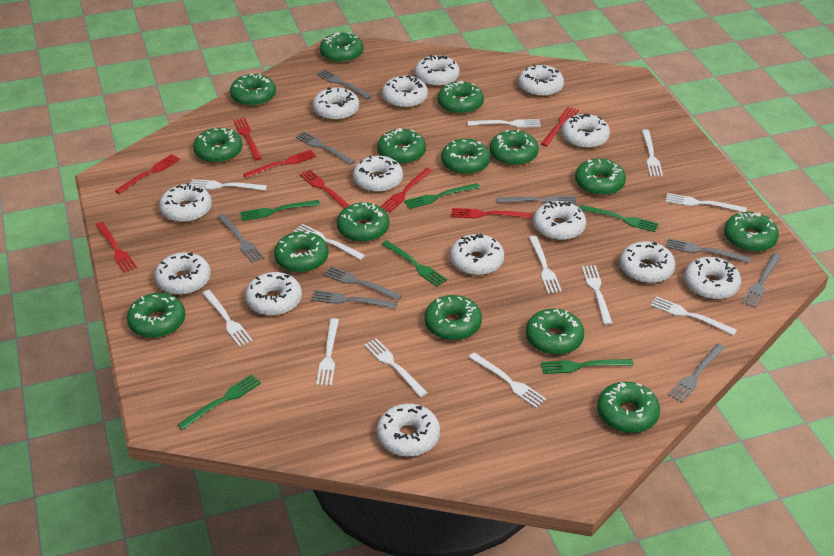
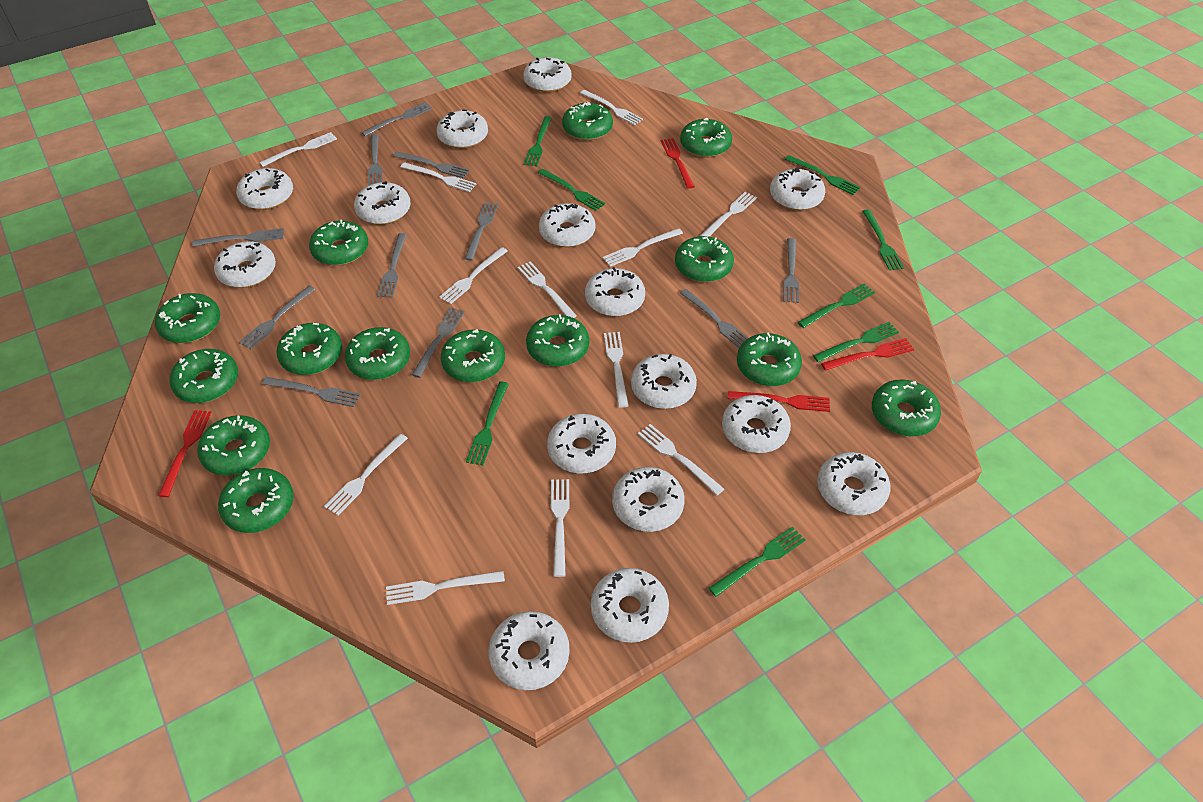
green donut: [127,293,185,338] [193,128,242,163] [230,73,276,107] [274,231,329,273] [320,32,364,63] [337,202,389,242] [377,128,426,164] [424,295,482,340] [438,81,484,114] [441,139,491,175] [490,129,539,166] [526,309,584,355] [575,158,626,196] [597,382,660,433] [724,212,779,252] = 15 -> [155,293,220,343] [169,349,238,403] [197,415,270,475] [218,468,294,533] [277,323,342,375] [309,219,368,266] [345,327,410,380] [441,329,505,382] [526,314,589,367] [562,102,613,140] [675,236,734,282] [680,118,732,157] [737,333,802,386] [872,379,941,436] = 14
green fork: [177,374,261,430] [240,200,320,221] [382,240,447,287] [404,183,480,209] [541,359,634,374] [579,205,659,232] = 6 -> [466,382,509,466] [524,116,552,166] [538,169,605,211] [709,527,805,597] [785,155,861,195] [798,284,875,328] [813,322,899,362] [862,209,904,271] = 8
grey fork: [217,214,265,263] [296,131,356,165] [311,290,398,309] [316,69,372,99] [323,266,402,300] [497,196,577,205] [666,238,751,263] [668,344,725,403] [742,253,781,308] = 9 -> [193,228,284,247] [239,286,315,349] [262,377,361,407] [361,102,432,136] [368,134,382,186] [377,233,407,297] [393,151,470,178] [412,307,465,378] [464,202,498,261] [680,289,748,348] [783,238,799,303] = 11
red fork: [96,222,137,273] [115,154,180,194] [233,118,262,160] [243,150,316,178] [299,170,349,208] [380,168,432,213] [451,208,532,219] [541,107,579,146] = 8 -> [158,410,212,497] [661,138,695,189] [728,391,830,412] [821,338,914,371] = 4
white donut: [154,252,211,295] [159,183,212,223] [245,272,302,316] [313,87,359,121] [353,156,403,193] [377,404,440,457] [382,76,428,108] [415,55,460,87] [450,234,504,276] [518,64,564,97] [533,201,586,241] [562,113,610,149] [620,241,675,283] [684,257,741,300] = 14 -> [214,241,276,288] [236,168,293,210] [354,181,411,225] [436,110,488,149] [489,611,570,690] [523,57,572,92] [539,203,595,247] [547,414,616,473] [585,267,645,316] [591,568,669,643] [612,467,685,532] [631,354,697,409] [722,395,791,453] [770,168,825,210] [817,452,890,515] = 15

